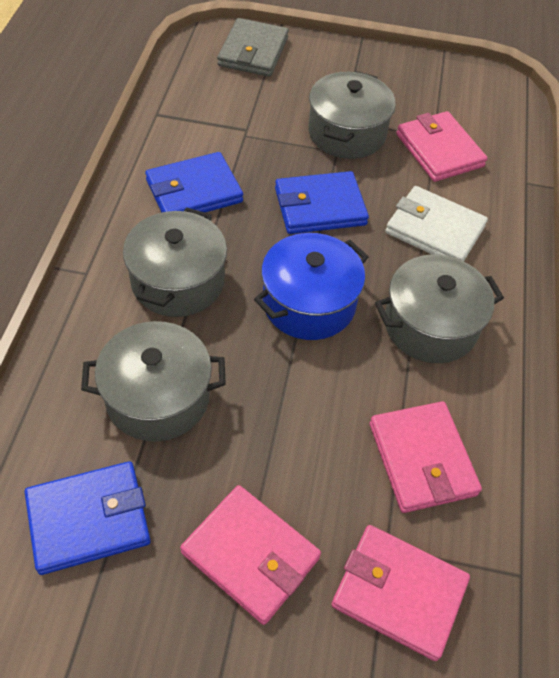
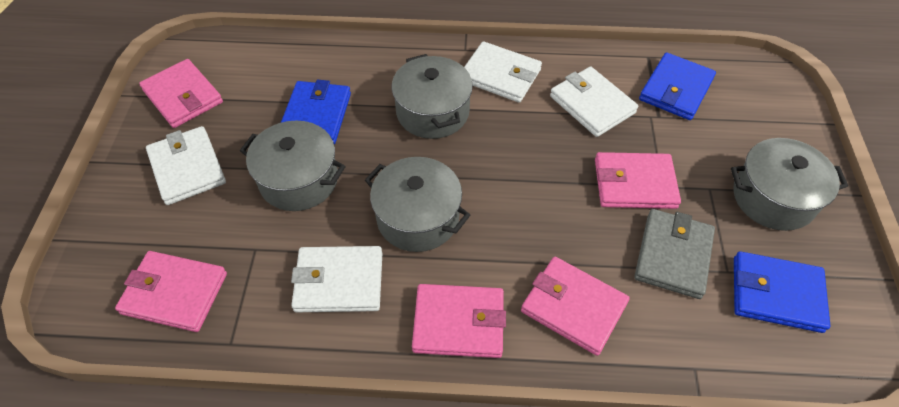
blue pot: [254,233,369,340] = 1 -> none = 0
pink wallet: [180,485,321,625] [331,525,470,661] [370,401,482,513] [396,111,488,182] = 4 -> [115,251,227,332] [139,59,223,128] [412,284,506,358] [521,257,630,356] [595,152,681,209] = 5
white wallet: [385,186,488,261] = 1 -> [146,126,226,205] [291,246,382,312] [464,41,542,103] [550,67,638,137] = 4

